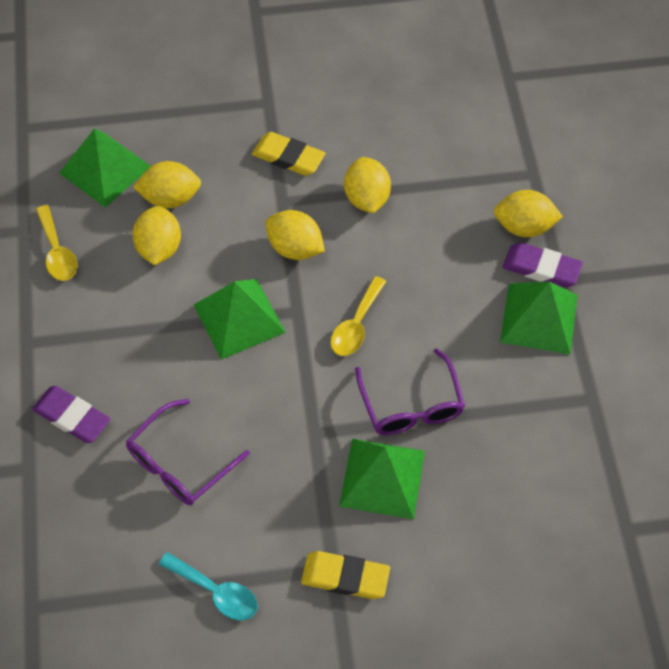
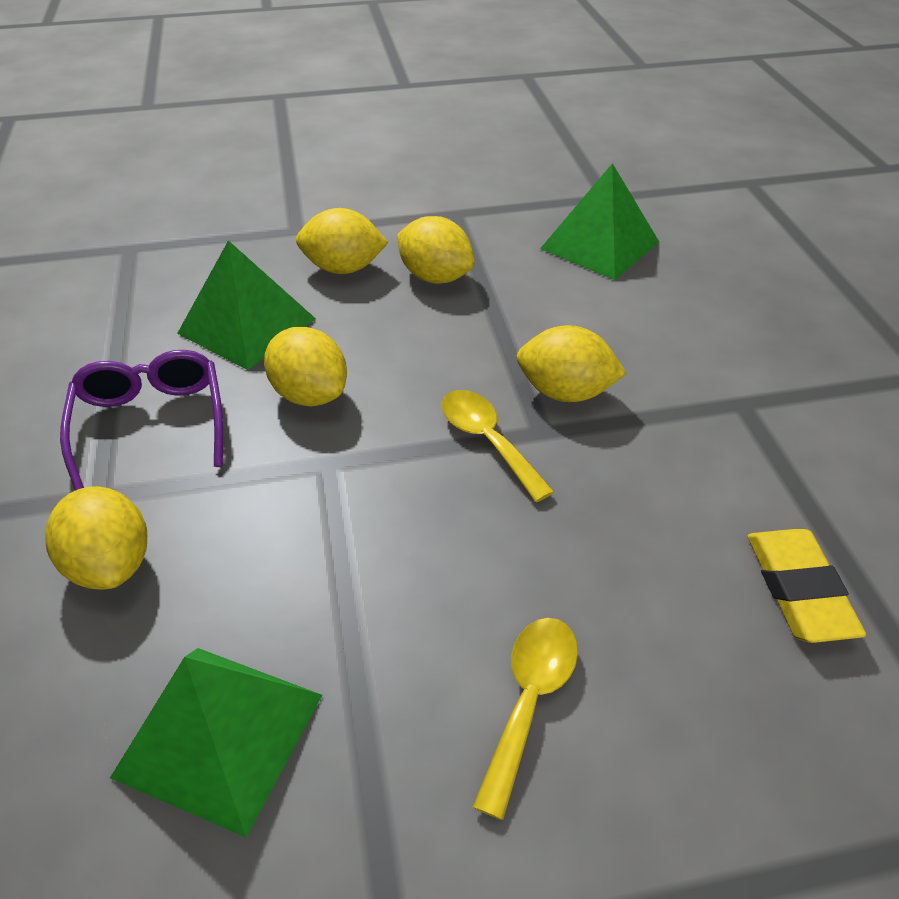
green pyramid: [59,128,151,208] [194,279,286,360] [339,439,425,519] [500,281,578,355] = 4 -> [110,648,322,838] [177,240,316,370] [540,163,659,280] = 3
purple eraser: [32,386,111,443] [503,243,583,288] = 2 -> none = 0
purple glasses: [126,399,250,505] [355,348,465,435] = 2 -> [60,350,223,491] = 1
turquoise spoon: [159,552,258,620] = 1 -> none = 0
yellow eraser: [252,132,326,176] [301,551,390,599] = 2 -> [748,529,866,643] = 1

